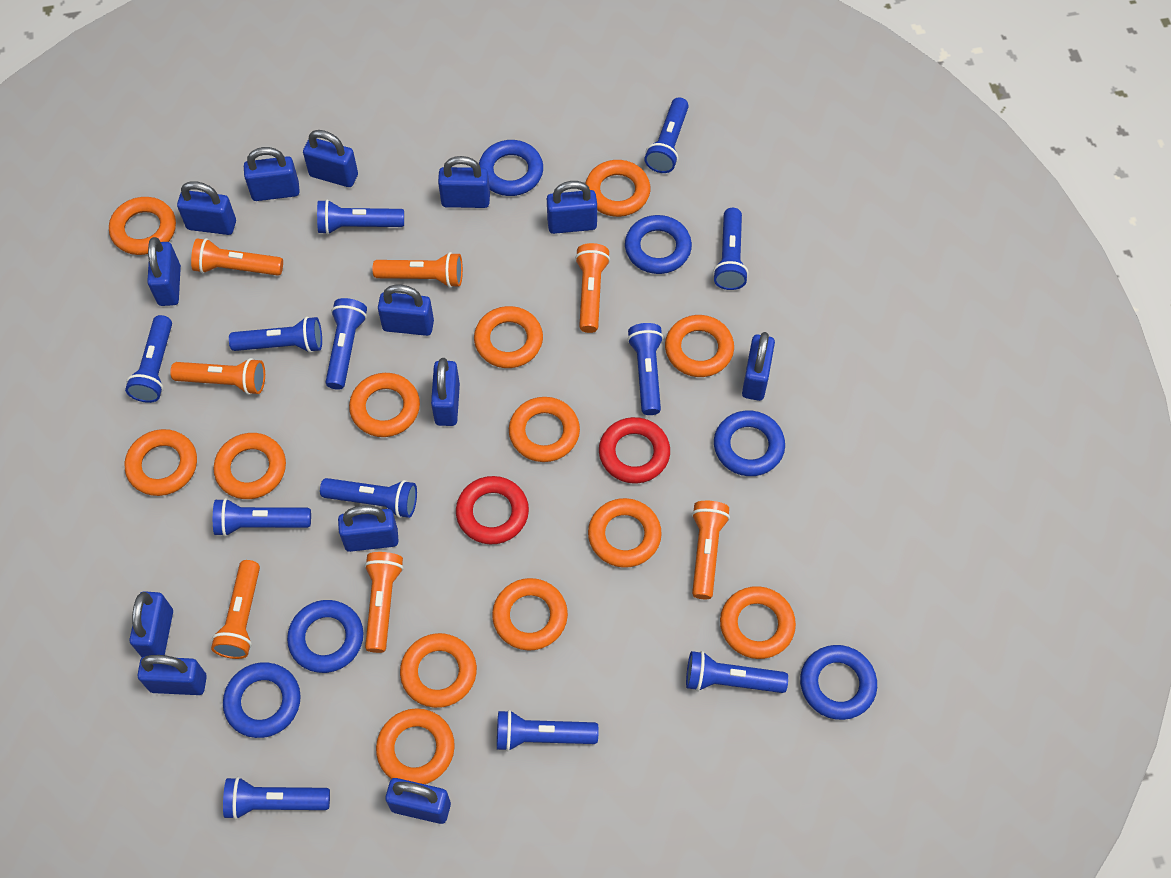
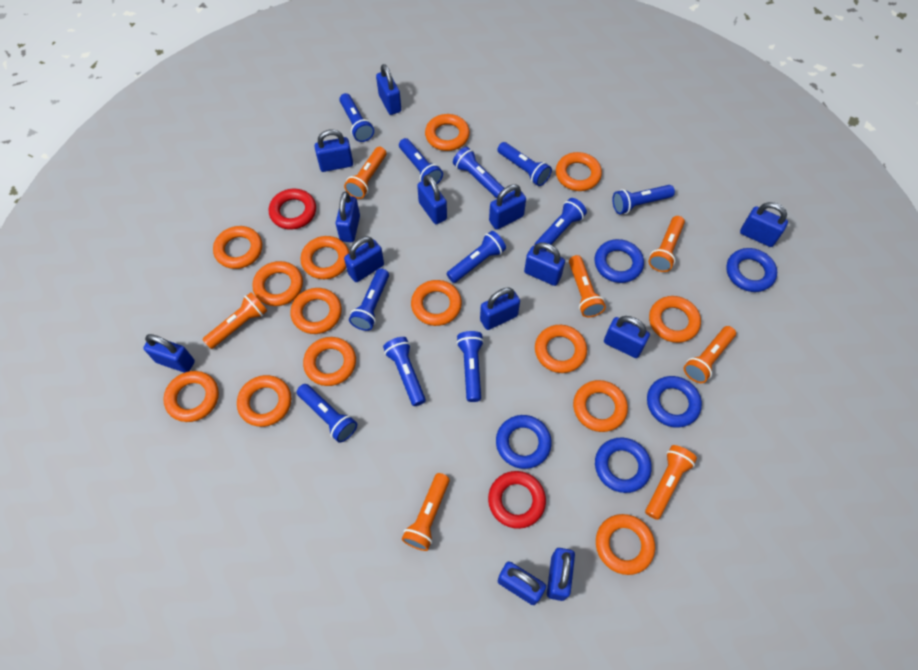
blue flashlight: [125,315,172,403] [213,498,311,537] [223,777,330,820] [229,317,322,353] [317,199,404,235] [320,478,417,518] [326,298,367,390] [497,710,598,752] [627,323,664,415] [644,97,689,173] [686,651,788,693] [713,208,748,290] = 12 -> [297,384,357,443] [339,93,374,142] [349,268,389,331] [383,337,426,406] [399,138,443,184] [447,231,506,283] [453,147,504,198] [457,331,484,402] [497,142,552,186] [534,198,587,250] [612,185,675,214] = 11
blue ring: [223,662,301,738] [287,600,363,673] [479,140,543,196] [625,215,692,274] [714,411,785,476] [800,645,877,720] = 6 -> [496,415,552,469] [595,239,644,283] [595,437,652,493] [647,376,702,427] [726,248,777,292] = 5
orange ring: [109,197,176,255] [125,429,197,496] [213,433,286,499] [349,373,420,437] [376,708,455,784] [400,633,477,708] [474,306,543,368] [492,578,568,651] [509,397,580,462] [585,160,650,217] [588,498,662,568] [665,315,734,377] [720,586,796,659] = 13 -> [163,371,219,422] [213,226,262,269] [237,375,291,427] [252,261,303,306] [290,288,342,334] [301,236,349,279] [303,337,356,386] [411,280,462,326] [425,114,470,151] [535,325,587,373] [556,152,602,191] [573,380,628,432] [596,514,655,575] [649,296,701,343] = 14

